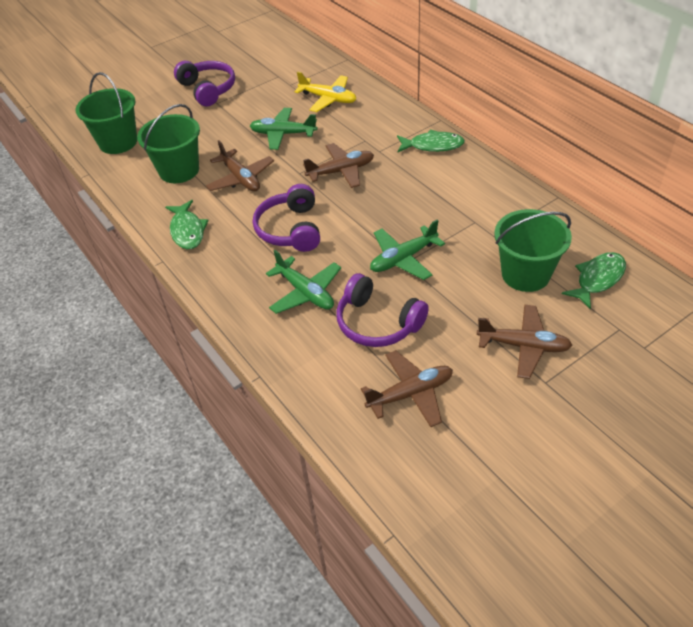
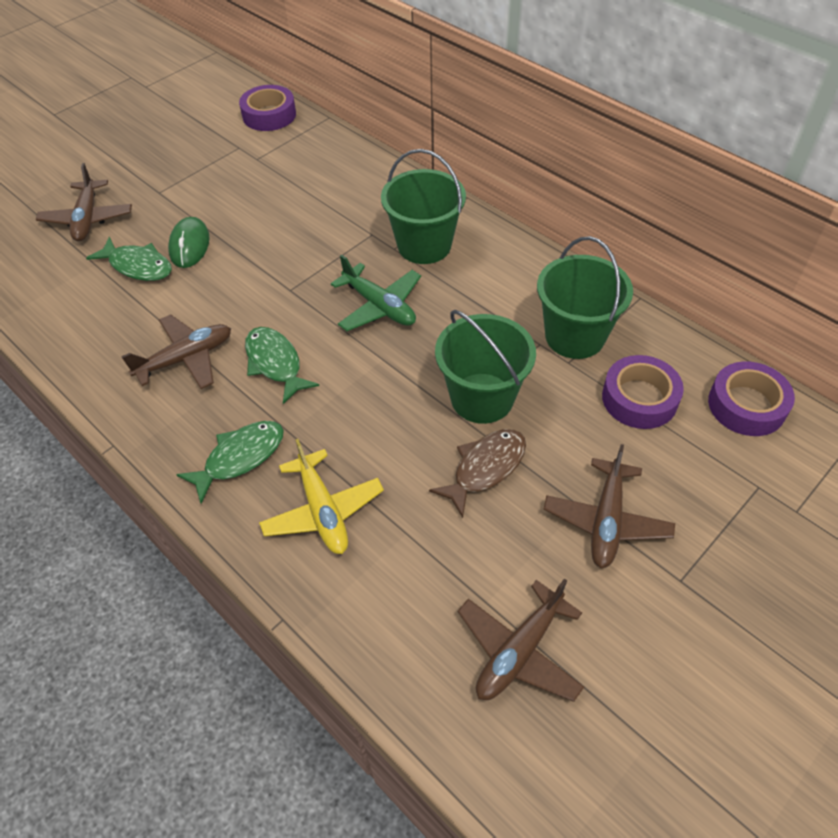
brown fish: none = 0 -> [429,429,526,518] = 1
green mouse: none = 0 -> [168,217,210,268] = 1
green plane: [250,108,318,150] [266,250,341,314] [370,219,445,280] = 3 -> [331,255,421,331] = 1
purple headphones: [174,61,235,106] [253,184,320,252] [336,273,429,347] = 3 -> none = 0
purple tape: none = 0 -> [239,85,296,131] [602,355,684,429] [708,361,795,436] = 3

